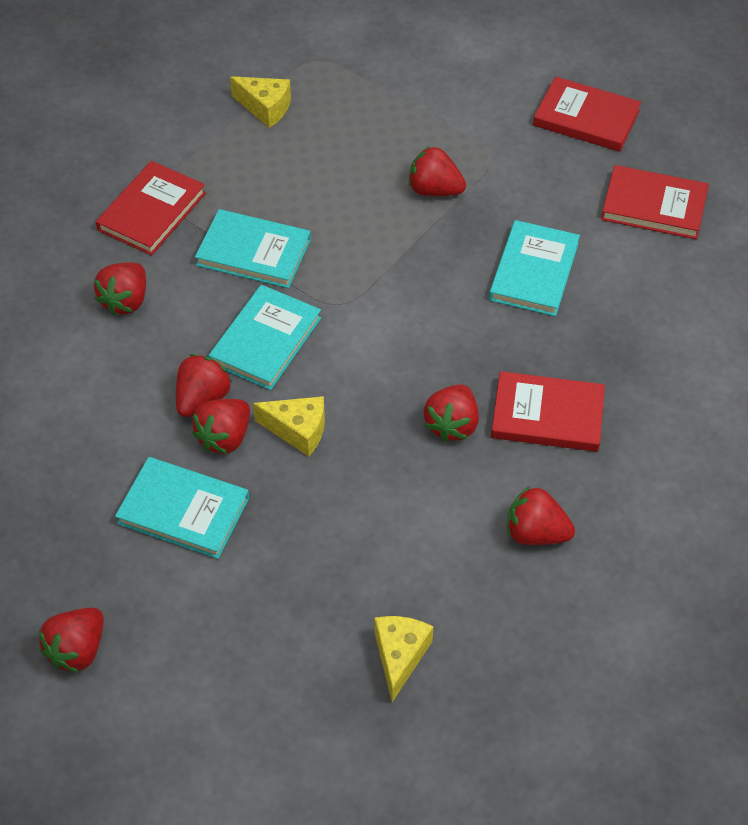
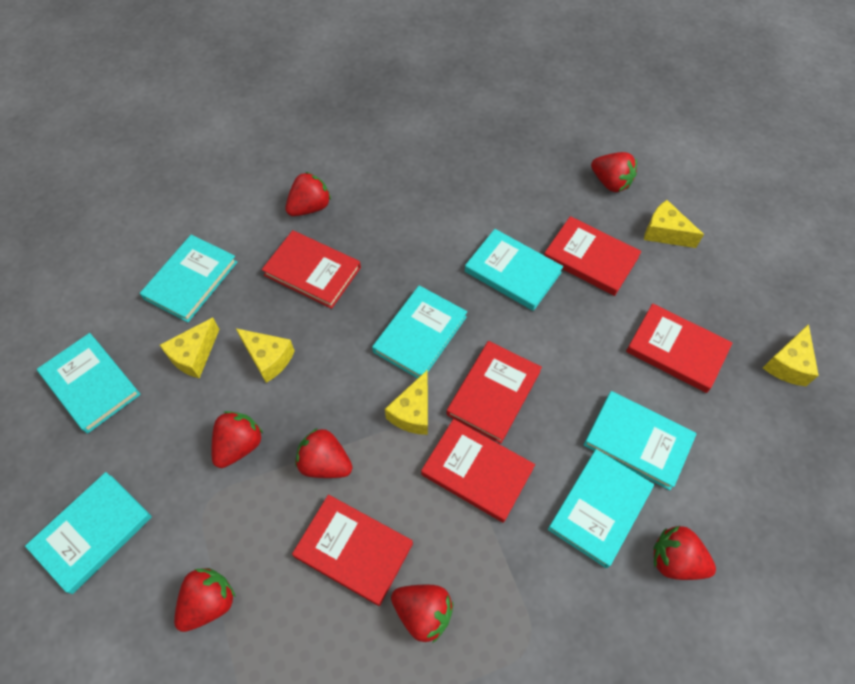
red book: [96,161,206,255] [491,371,605,452] [533,76,641,152] [601,165,709,239] = 4 -> [262,230,361,309] [292,495,413,606] [421,419,535,523] [446,341,542,444] [544,216,641,296] [626,303,733,393] = 6
turquoise book: [115,457,249,559] [195,209,311,288] [209,285,321,390] [489,220,580,316] = 4 -> [25,472,152,594] [37,333,141,433] [140,235,237,322] [372,285,467,378] [465,229,563,311] [548,449,654,568] [584,391,697,490] = 7
yellow cheese: [230,76,291,128] [253,396,325,456] [374,616,433,702] = 3 -> [160,318,220,379] [236,328,295,383] [385,370,428,435] [644,200,704,248] [763,324,819,386] = 5

